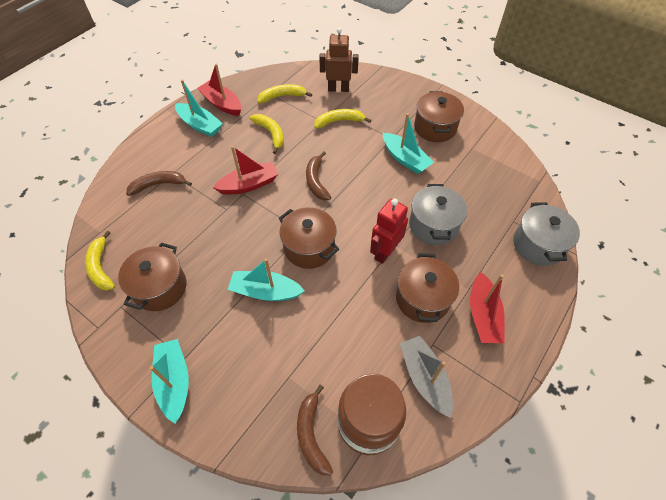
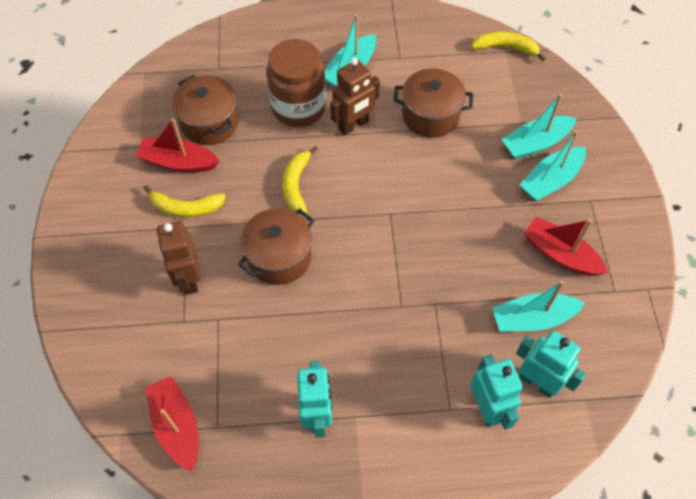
brown banana: [126,171,192,196] [297,385,333,476] [306,151,331,200] = 3 -> none = 0
brown pot: [118,243,186,311] [279,207,339,269] [396,253,459,323] [414,91,464,142] = 4 -> [172,75,238,145] [238,208,314,285] [393,68,473,138] = 3
brown robot: [319,27,359,92] = 1 -> [157,221,201,295] [330,58,380,135] = 2
grey boat: [400,336,453,418] = 1 -> none = 0
grey pot: [409,184,467,245] [513,202,580,266] = 2 -> none = 0
red robot: [370,199,408,264] = 1 -> none = 0
turquoise robot: none = 0 -> [297,361,332,438] [470,354,523,430] [516,330,586,398] = 3
yellow banana: [85,231,115,291] [250,114,284,154] [257,84,312,103] [314,109,371,129] = 4 -> [144,185,226,217] [283,146,318,216] [471,32,546,61] = 3

